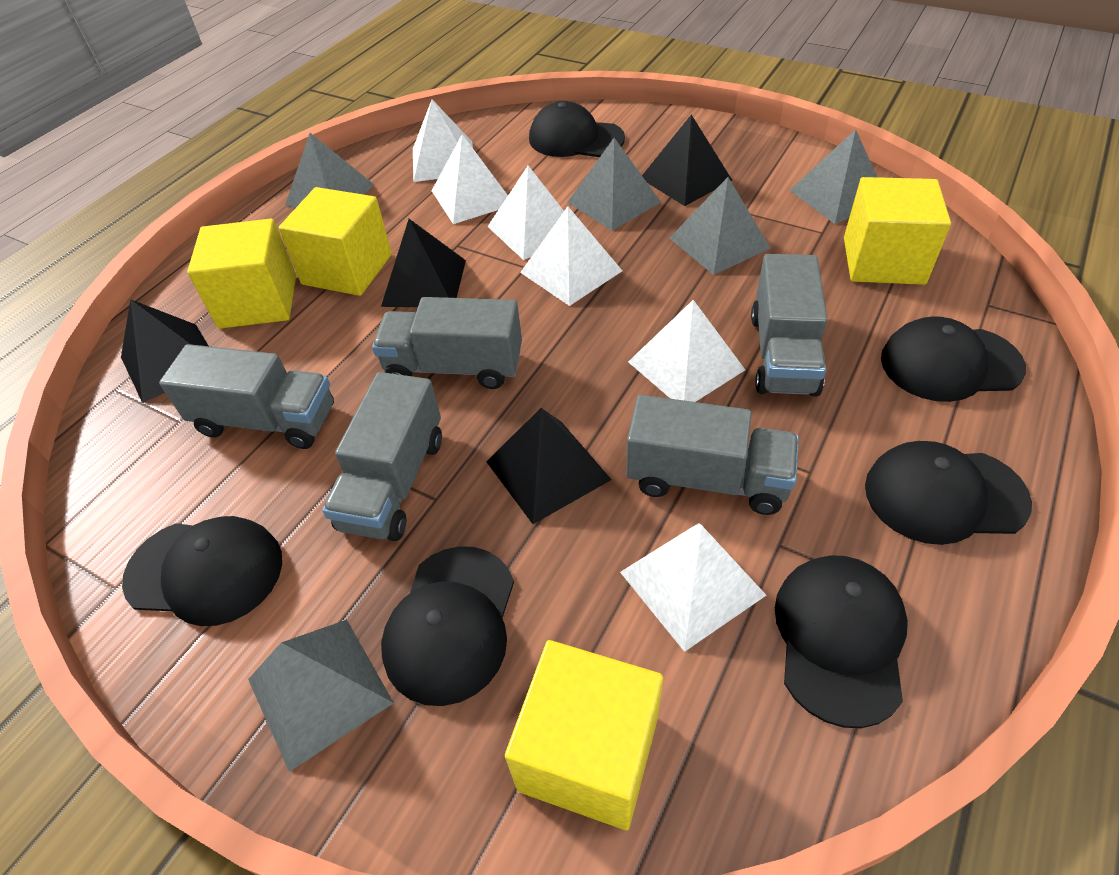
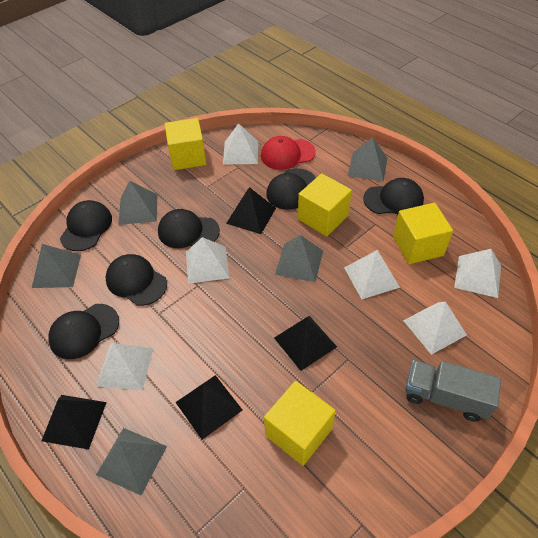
grey truck: [159,344,334,449] [322,372,442,541] [372,297,522,389] [626,395,799,515] [751,254,827,397] = 5 -> [405,360,501,422] = 1
red cap: none = 0 -> [261,136,316,170] = 1

